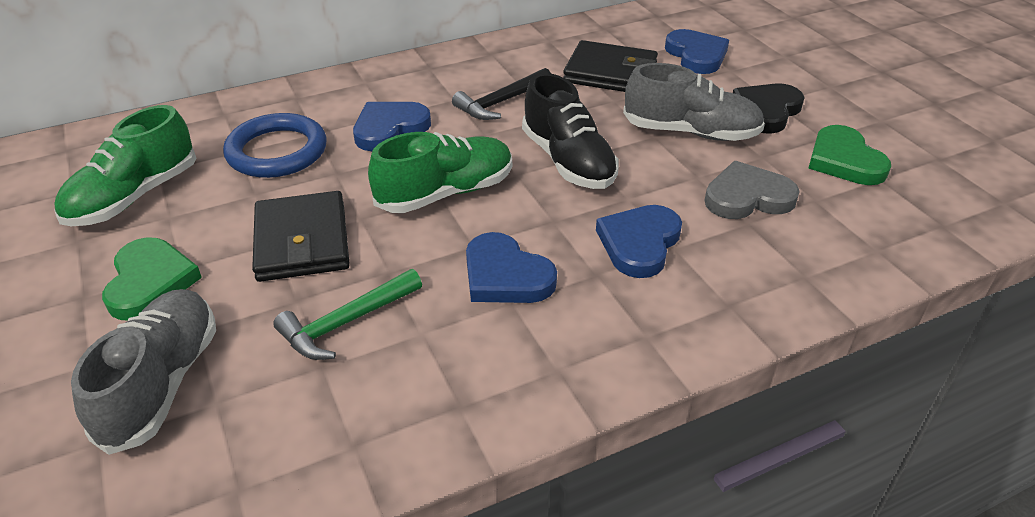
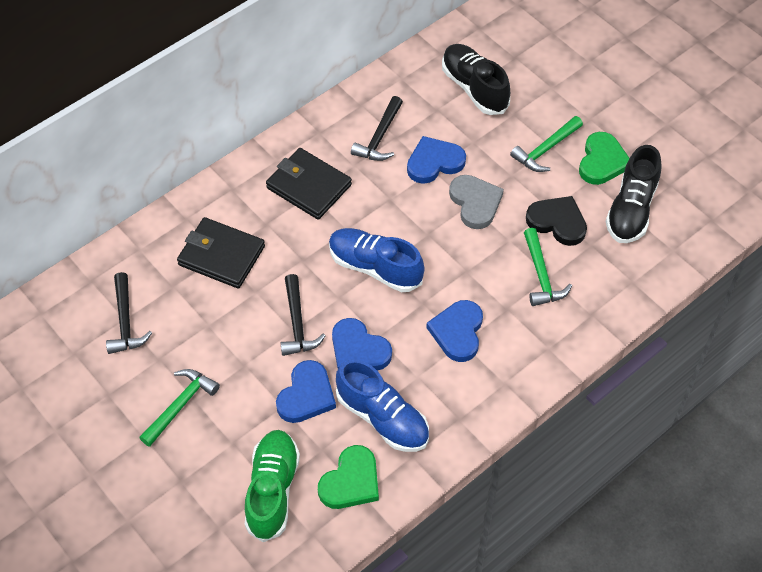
black hammer: [452,68,551,120] = 1 -> [106,272,152,354] [281,274,326,356] [351,96,403,161] = 3
black shoe: [522,73,619,189] = 1 -> [442,44,510,115] [606,145,662,243] = 2
blue ring: [223,113,327,178] = 1 -> none = 0
blue shoe: none = 0 -> [329,228,424,292] [336,359,429,452] = 2
green hammer: [273,269,422,360] = 1 -> [139,369,220,447] [510,116,583,172] [524,228,572,306] = 3
green shoe: [54,105,196,226] [368,132,512,213] = 2 -> [245,430,300,542] = 1
grey shoe: [71,289,216,455] [623,63,765,141] = 2 -> none = 0

